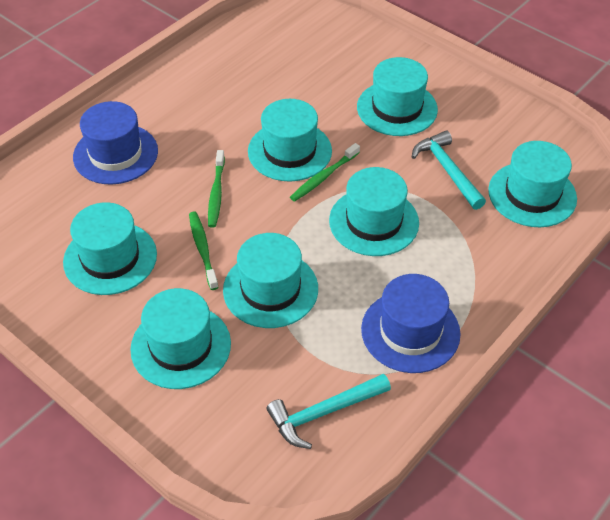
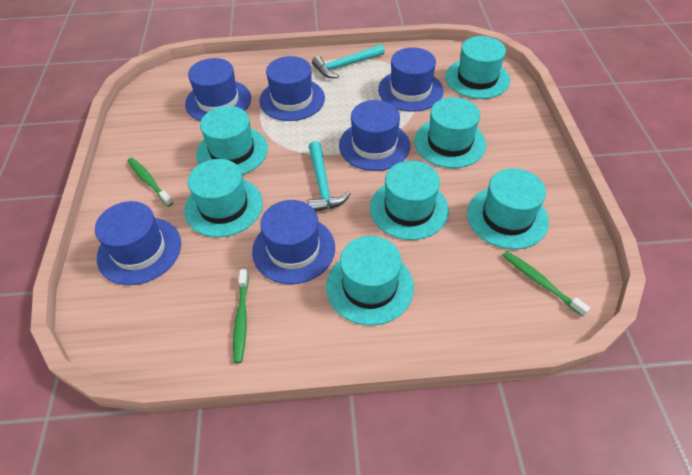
blue hat: [73,101,158,185] [361,274,461,373] = 2 -> [95,201,181,285] [185,58,251,121] [252,200,335,284] [259,56,325,121] [339,100,410,171] [378,47,443,112] = 6

